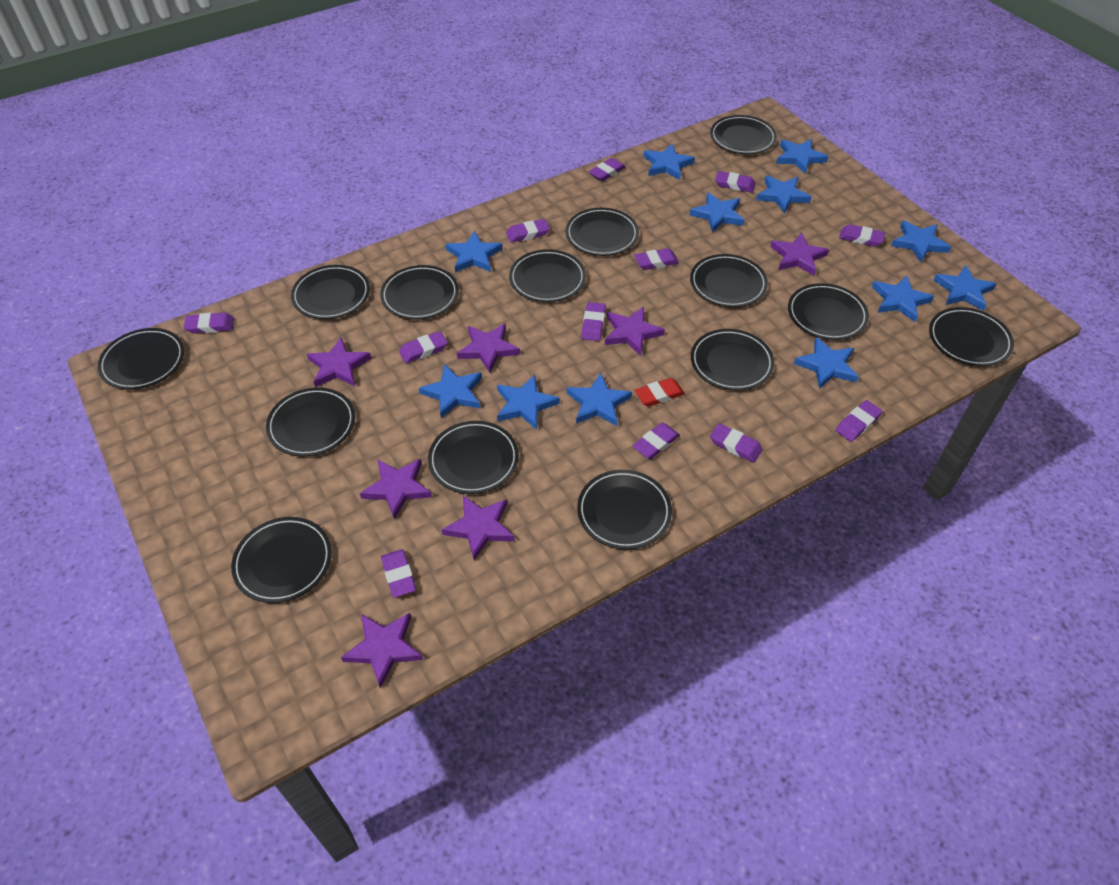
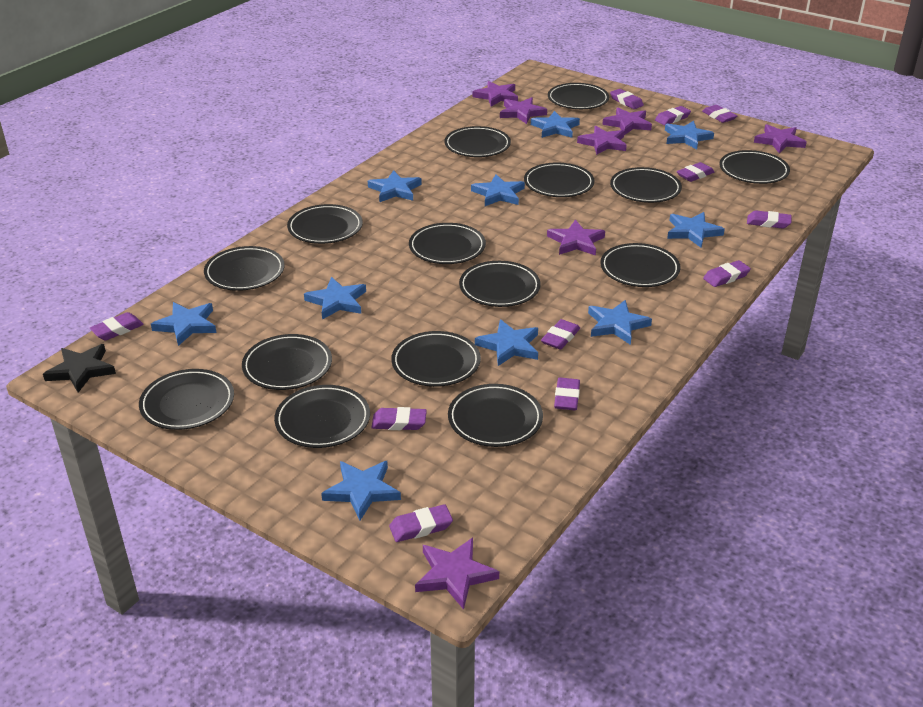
black plate: [98,328,184,390] [231,517,332,603] [266,387,355,456] [291,265,370,319] [380,265,459,320] [428,421,519,494] [509,249,586,302] [566,208,639,256] [577,470,672,550] [690,254,768,307] [691,329,774,391] [710,115,777,154] [788,283,869,340] [929,307,1014,367] = 14 -> [139,369,234,430] [204,246,285,291] [242,334,332,390] [274,385,370,448] [287,204,363,244] [391,331,481,387] [409,223,486,264] [445,126,511,157] [448,384,543,447] [459,261,541,307] [524,163,595,197] [548,83,609,109] [600,243,681,287] [610,167,682,203] [719,150,790,184] = 15
black star: none = 0 -> [43,344,116,393] = 1
blue star: [419,364,482,418] [445,231,503,273] [497,375,560,430] [567,373,632,426] [643,144,695,180] [690,192,745,233] [756,175,812,214] [776,139,829,174] [794,337,859,389] [872,276,934,322] [891,221,951,262] [934,265,997,311] = 12 -> [151,302,217,346] [304,277,366,320] [321,461,401,520] [368,170,422,202] [471,174,525,206] [475,319,538,366] [531,111,580,138] [588,300,652,345] [665,121,714,149] [667,212,725,248] = 10
purple eraser: [184,313,234,333] [381,549,416,598] [399,331,448,363] [506,219,550,243] [581,302,606,341] [589,158,626,181] [633,423,680,459] [634,248,679,270] [710,423,763,463] [715,171,756,193] [835,400,883,442] [839,224,885,247] = 12 -> [90,312,144,341] [371,407,427,430] [389,504,453,542] [541,319,580,350] [554,378,580,410] [610,89,644,109] [655,106,691,125] [677,162,714,182] [702,105,737,123] [703,260,751,287] [747,210,792,229] = 11
red eraser: [635,378,685,407] = 1 -> none = 0

